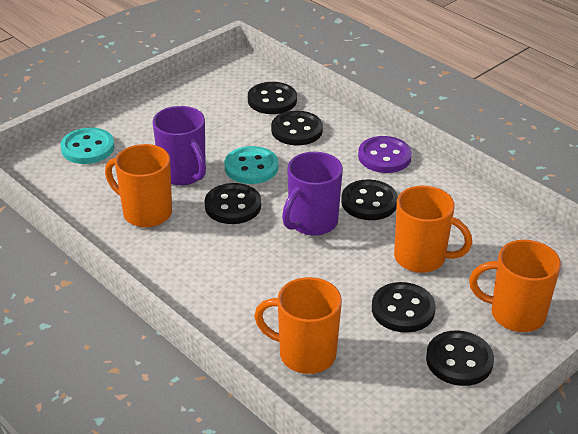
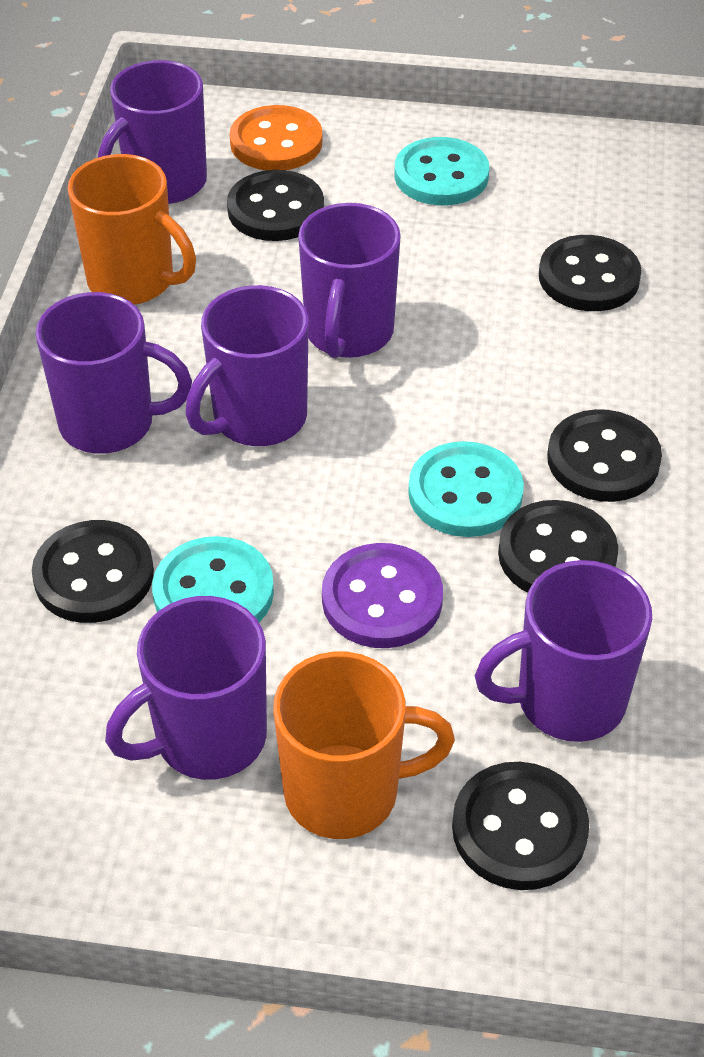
orange button: none = 0 -> [229,105,322,170] = 1
orange mug: [105,144,172,227] [254,277,342,374] [394,185,472,273] [469,240,561,332] = 4 -> [67,154,196,305] [273,652,455,839] = 2
purple mug: [153,106,206,185] [282,152,343,236] = 2 -> [36,292,192,454] [98,60,207,204] [105,596,267,780] [186,285,309,446] [298,203,401,358] [475,560,652,742] = 6
turquoise button: [60,128,114,164] [224,146,278,184] = 2 -> [152,536,274,622] [395,137,489,205] [408,441,524,537] = 3

